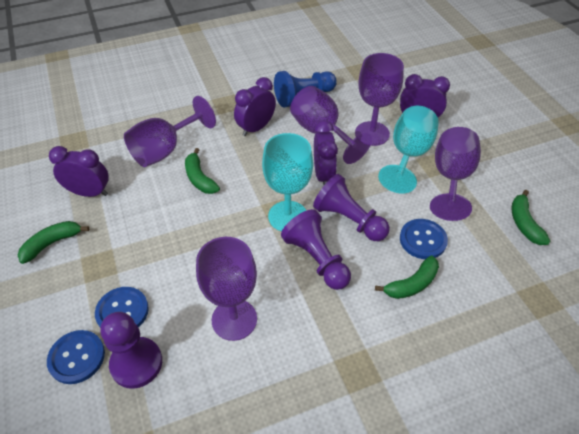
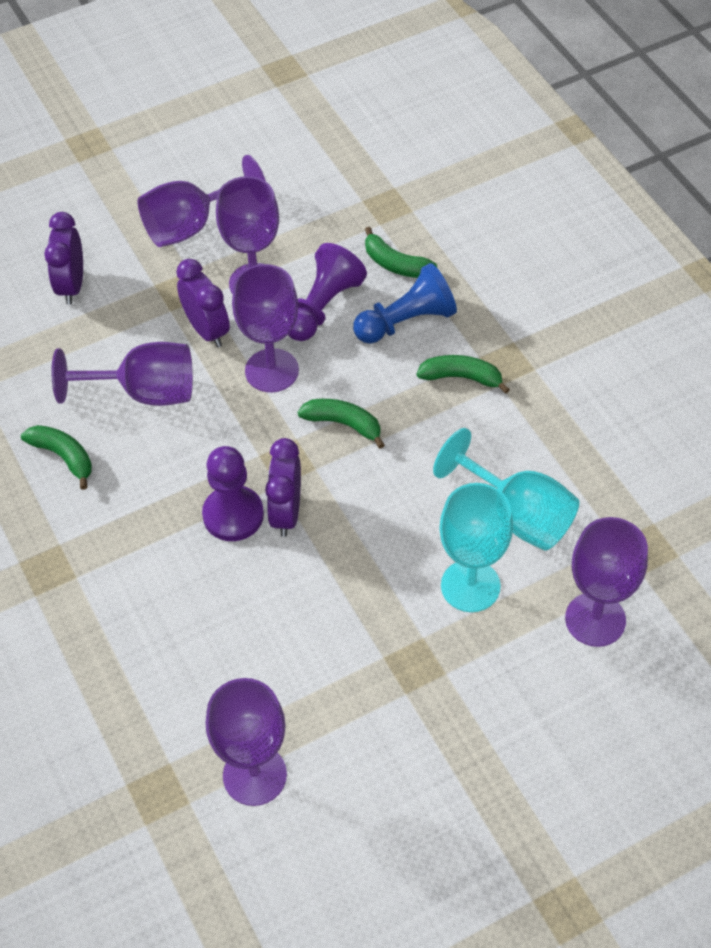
blue button: [47,330,105,384] [95,287,149,328] [400,219,448,259] = 3 -> none = 0
purple clock: [49,146,109,197] [234,77,276,136] [314,120,338,185] [400,74,450,117] = 4 -> [44,212,83,305] [176,259,230,348] [265,438,301,537] = 3
purple goblet: [124,96,216,167] [196,237,257,341] [290,86,372,164] [355,53,404,146] [430,127,481,221] = 5 -> [51,342,193,406] [138,155,266,247] [206,678,287,806] [216,176,279,294] [232,264,299,392] [565,517,648,647] = 6
purple pawn: [100,312,162,389] [281,209,351,290] [313,174,390,241] = 3 -> [202,446,264,541] [288,243,367,341] = 2

